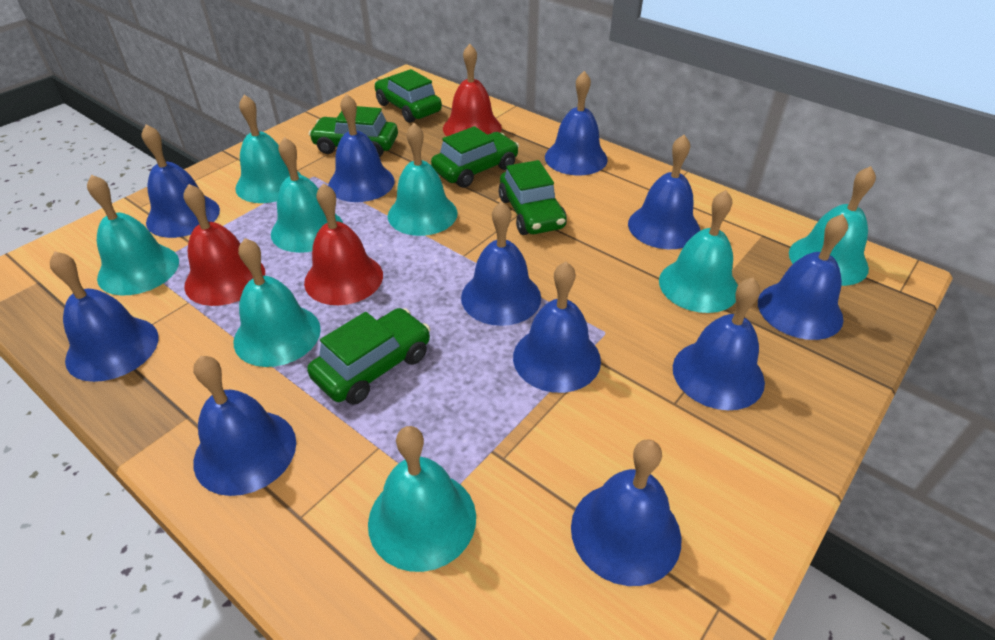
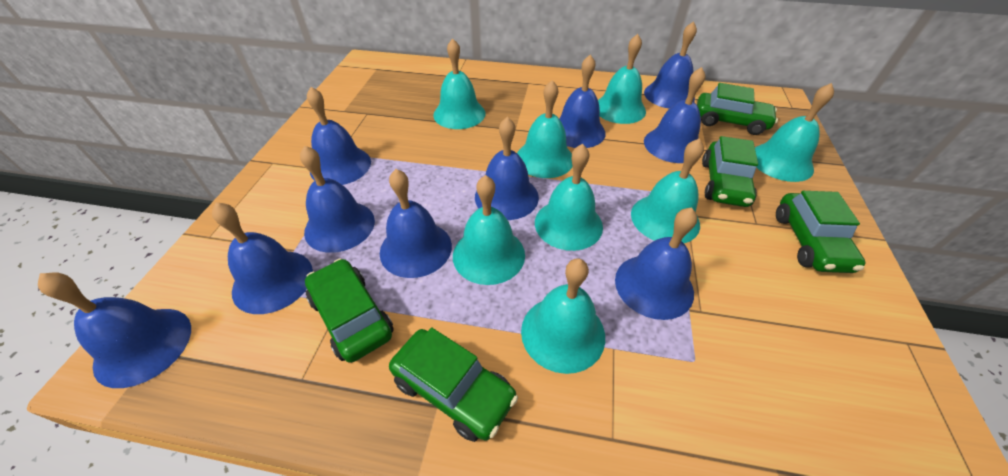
blue bell: [50,251,159,382] [142,124,220,238] [193,356,296,496] [328,94,395,202] [461,201,541,326] [513,262,601,393] [545,71,608,176] [571,439,681,586] [628,135,700,249] [673,277,765,410] [758,214,848,340] = 11 -> [38,273,191,388] [212,202,313,314] [300,146,375,253] [307,87,371,185] [380,169,452,278] [475,117,539,220] [559,54,606,148] [615,207,697,320] [644,21,697,109] [644,67,706,163] = 10
red bell: [183,184,265,306] [304,183,383,305] [443,44,502,136] = 3 -> none = 0

